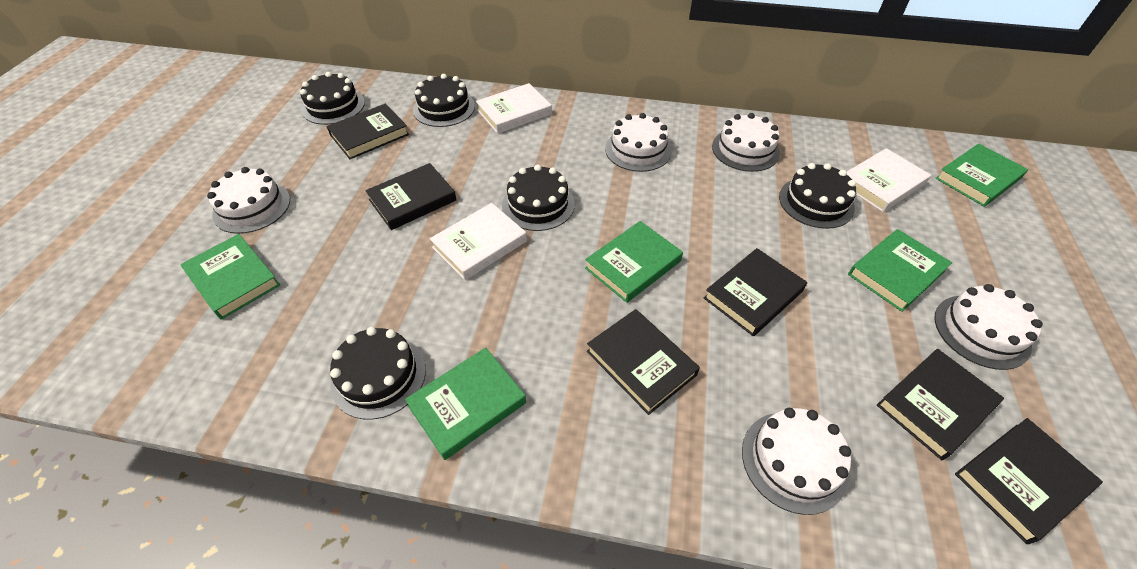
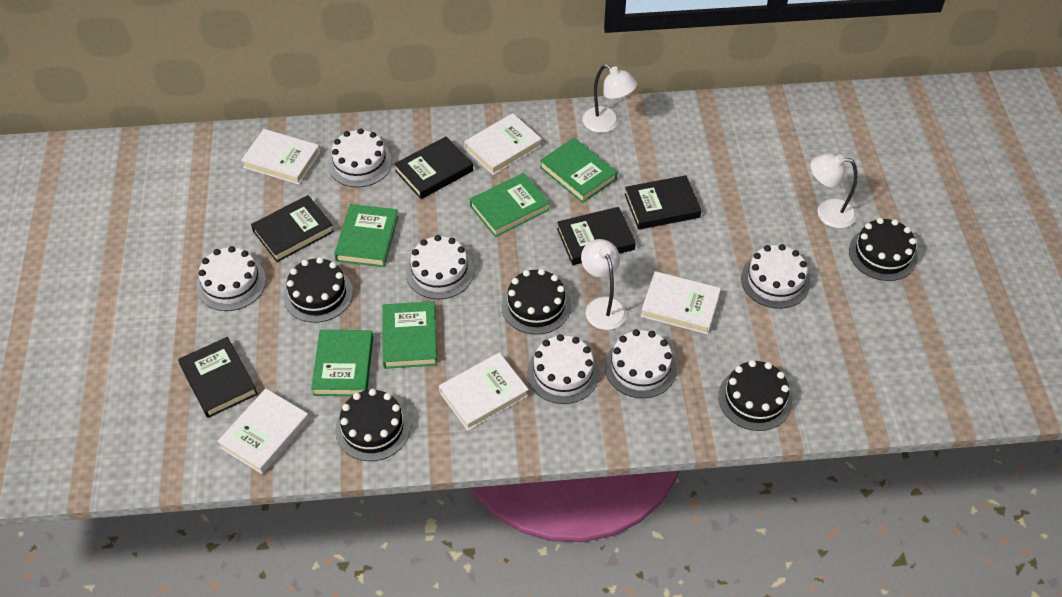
black book: [327,104,409,159] [365,163,456,230] [587,309,700,415] [704,248,807,336] [877,349,1004,460] [955,418,1103,544] = 6 -> [178,337,258,418] [251,195,334,262] [394,136,473,199] [557,207,636,265] [625,175,702,230] = 5
white book: [430,203,527,280] [476,83,552,134] [847,148,931,212] = 3 -> [217,388,309,474] [241,129,320,185] [439,352,529,431] [464,113,542,175] [641,271,721,334] = 5
white cake: [207,167,290,234] [605,113,672,172] [712,113,780,172] [742,408,851,515] [934,284,1043,370] = 5 -> [196,246,266,311] [328,128,392,187] [406,235,474,299] [527,334,600,404] [605,329,677,398] [741,244,810,309] = 6
white lamp: none = 0 -> [581,239,626,330] [582,64,637,133] [811,153,858,228] = 3

